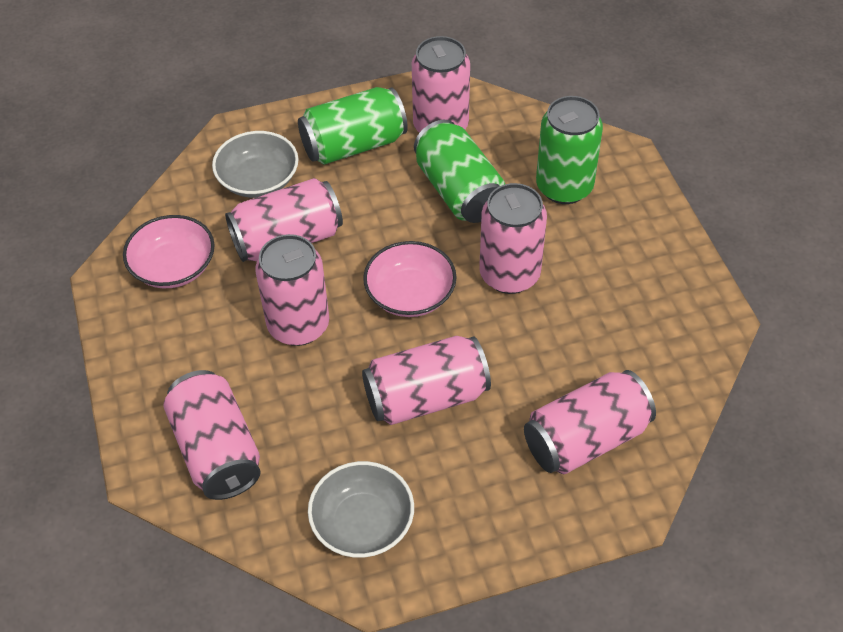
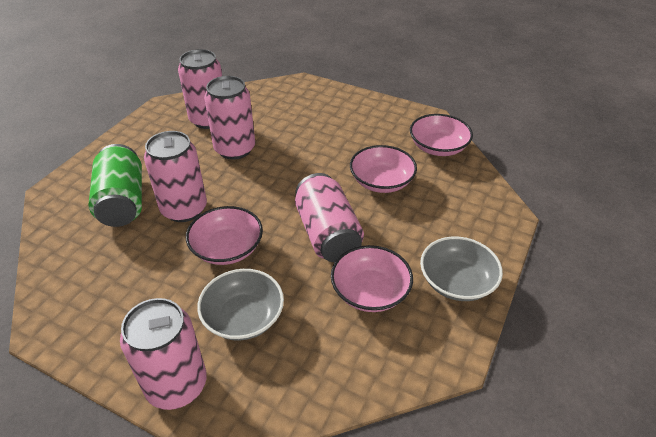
green can: [298,87,408,165] [414,120,505,223] [536,96,603,204] = 3 -> [88,144,142,227] = 1
pink bowl: [123,215,215,288] [363,241,457,317] = 2 -> [186,206,263,265] [331,245,413,312] [350,145,417,193] [410,114,473,156] = 4
pink can: [164,370,261,500] [225,178,343,262] [255,234,329,346] [362,336,491,425] [412,36,470,133] [479,183,547,294] [524,370,656,474] = 7 -> [120,298,207,410] [144,131,207,222] [178,49,222,129] [204,76,255,160] [295,173,364,262] = 5

